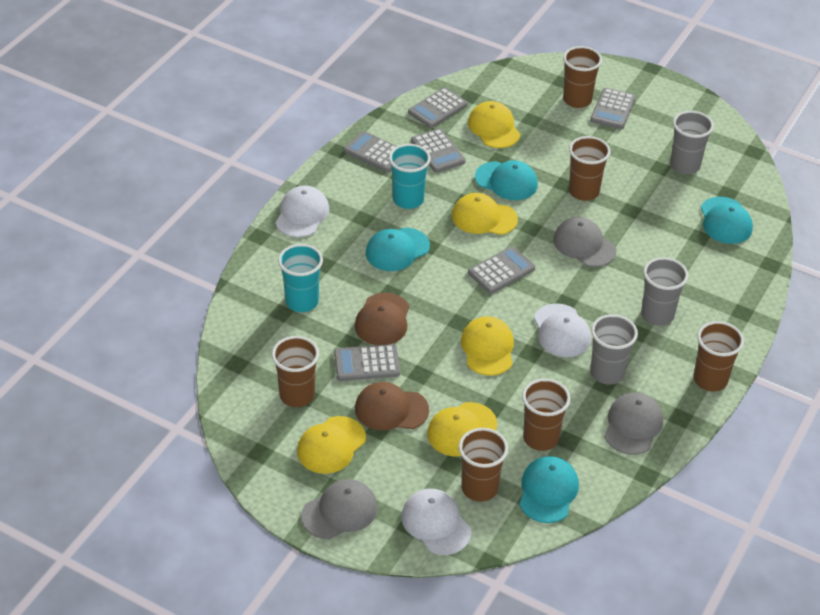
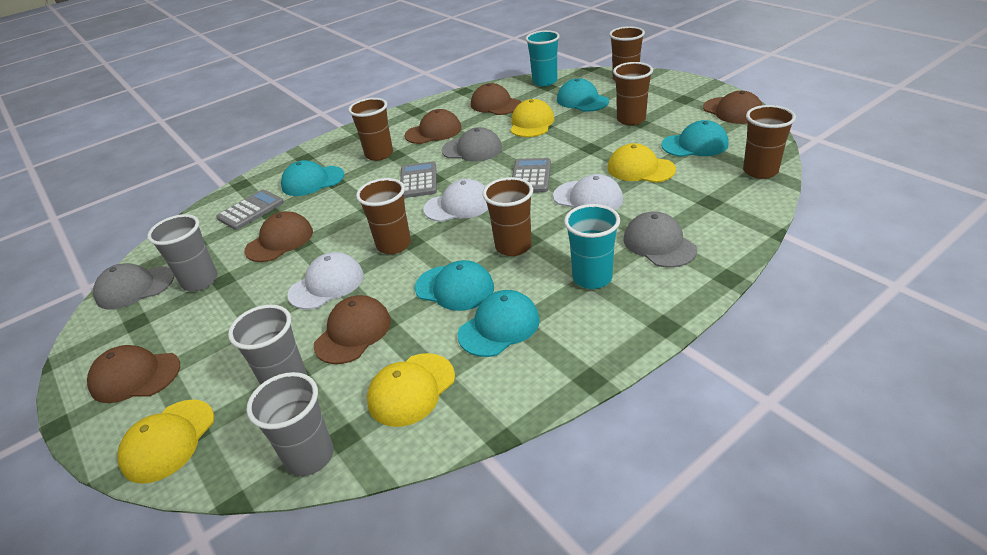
brown cap: [355,293,410,345] [355,382,429,430] = 2 -> [87,345,180,403] [244,211,313,262] [314,295,391,364] [405,109,462,144] [471,83,521,115] [703,91,762,124] = 6
grey calculator: [334,344,400,381] [344,131,397,172] [408,87,468,128] [411,128,466,173] [468,246,535,294] [590,88,636,129] = 6 -> [216,190,284,230] [400,162,437,198] [512,158,551,192] = 3
turquoise cap: [366,228,430,271] [475,160,538,200] [519,456,579,523] [701,197,753,244] = 4 -> [281,160,344,196] [415,260,494,311] [458,290,540,357] [557,78,609,112] [661,120,729,157] = 5
yellow cap: [297,416,366,474] [427,402,497,456] [452,193,518,235] [461,316,514,376] [468,101,521,148] = 5 -> [118,399,214,484] [367,353,455,427] [511,99,554,137] [607,143,676,183] = 4

